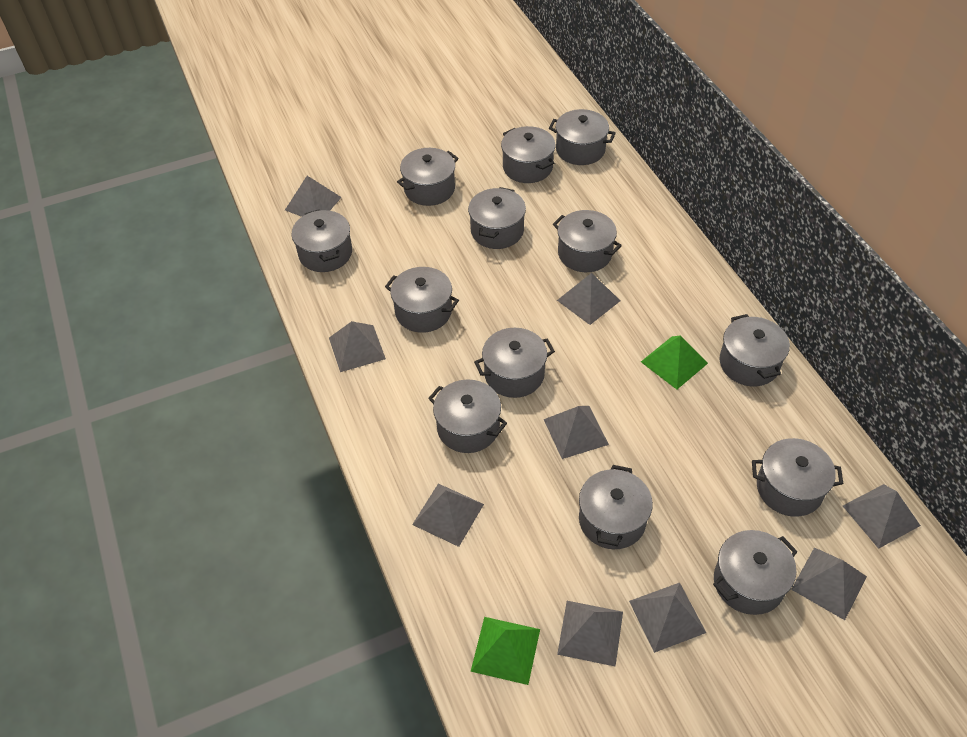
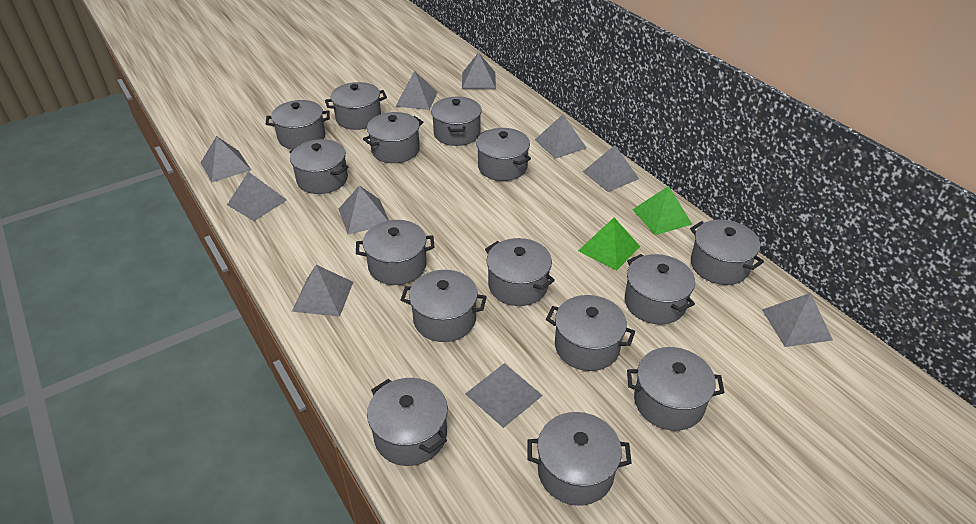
grey pot: [292,209,352,272] [385,267,459,333] [397,148,459,206] [428,379,507,453] [468,187,526,249] [474,328,555,398] [501,126,555,183] [549,109,616,165] [553,210,622,272] [579,465,653,549] [713,530,797,615] [719,314,790,386] [752,438,843,517] = 13 -> [266,100,330,149] [290,139,349,194] [325,82,387,130] [356,220,434,285] [363,112,423,163] [367,378,448,466] [400,270,487,342] [431,96,482,146] [476,128,531,181] [485,238,555,306] [527,412,632,506] [546,295,635,371] [625,254,695,325] [627,347,725,431] [690,220,764,285] = 15
grey pyramid: [285,176,342,217] [329,321,386,372] [412,484,484,547] [544,406,609,459] [557,273,620,325] [557,601,623,667] [629,583,706,653] [791,547,867,620] [843,484,921,549] = 9 -> [200,136,251,182] [227,172,287,221] [292,265,353,317] [339,185,389,234] [395,71,438,110] [462,52,496,89] [465,363,543,428] [535,115,587,159] [583,145,639,192] [762,293,833,347] = 10

